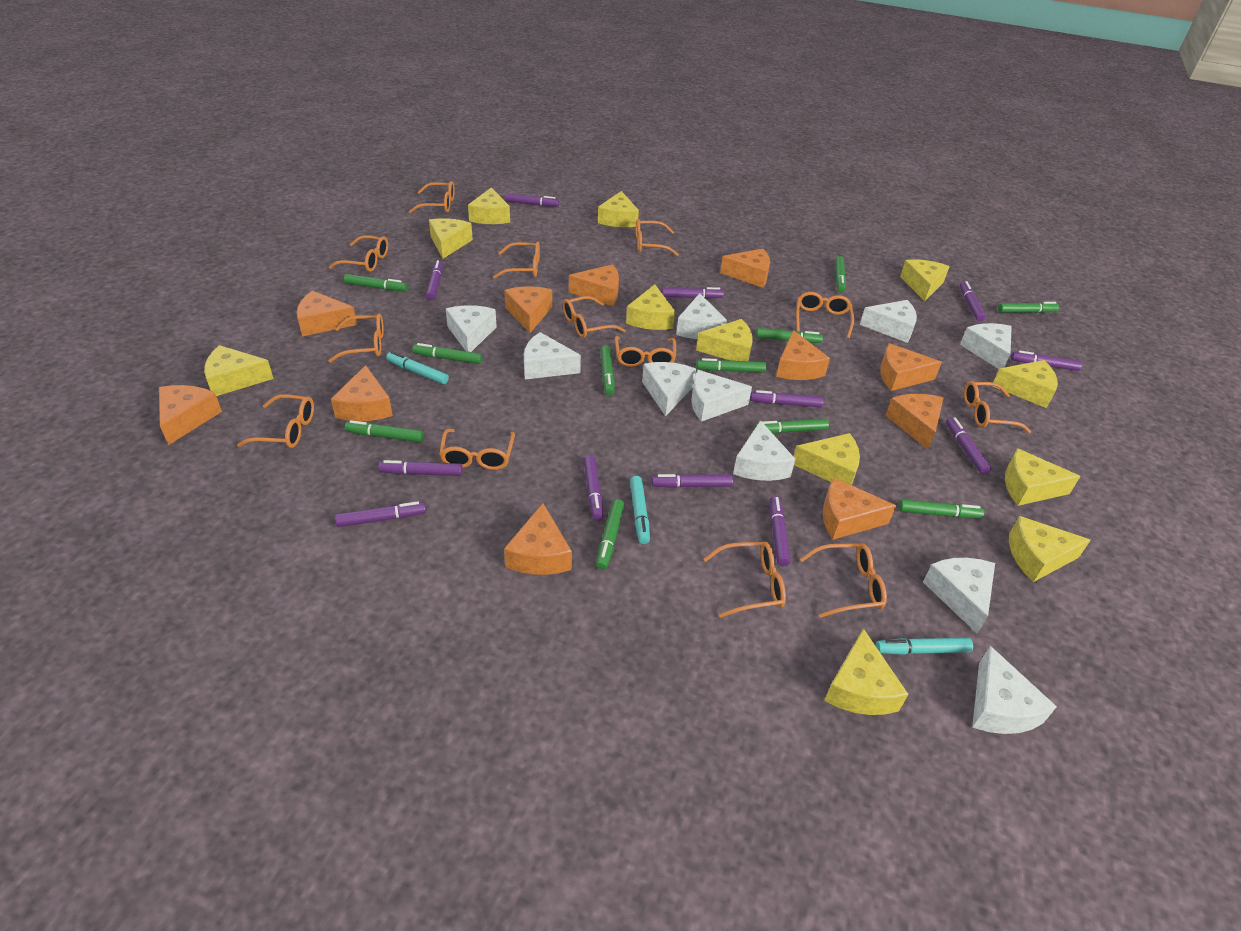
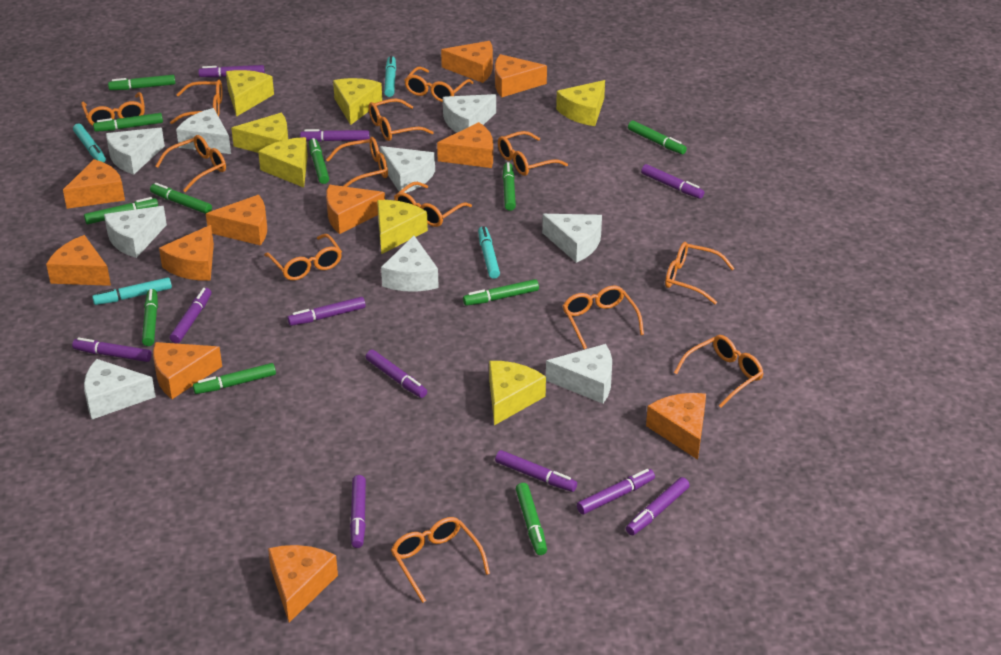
purple marker: [335,501,426,527] [378,460,463,476] [426,260,443,301] [505,193,559,207] [583,455,603,520] [652,474,733,488] [662,287,724,299] [750,390,824,407] [770,496,790,566] [946,417,991,474] [960,281,986,321] [1011,351,1082,371] = 12 -> [72,337,152,362] [170,288,211,343] [198,65,265,78] [287,297,366,326] [300,129,370,142] [350,475,366,548] [366,350,427,398] [495,450,577,492] [577,469,655,515] [626,477,690,535] [641,164,704,199] = 11
turquoise marker: [386,351,449,384] [630,476,650,544] [876,638,973,655] = 3 -> [73,123,106,162] [92,277,172,305] [384,56,396,97] [478,226,500,279] = 4
white cheese: [446,305,497,352] [524,332,581,379] [642,362,696,416] [676,293,727,339] [691,370,752,422] [733,420,796,481] [860,300,917,343] [923,558,995,634] [960,323,1012,369] [972,646,1057,734] = 10 -> [84,359,156,419] [104,206,167,258] [106,128,165,175] [176,108,231,154] [380,146,435,193] [381,236,439,292] [443,94,496,133] [542,214,602,263] [546,344,612,404] = 9
yellow cheese: [204,345,274,396] [429,218,473,259] [468,187,510,224] [598,191,639,227] [626,284,675,330] [696,319,753,361] [793,433,860,485] [824,628,908,715] [900,259,950,301] [992,360,1058,408] [1005,448,1080,506] [1009,516,1091,582] = 12 -> [226,70,274,117] [231,113,288,153] [258,137,308,188] [333,78,382,125] [377,200,428,254] [489,361,546,425] [556,80,605,126] = 7

